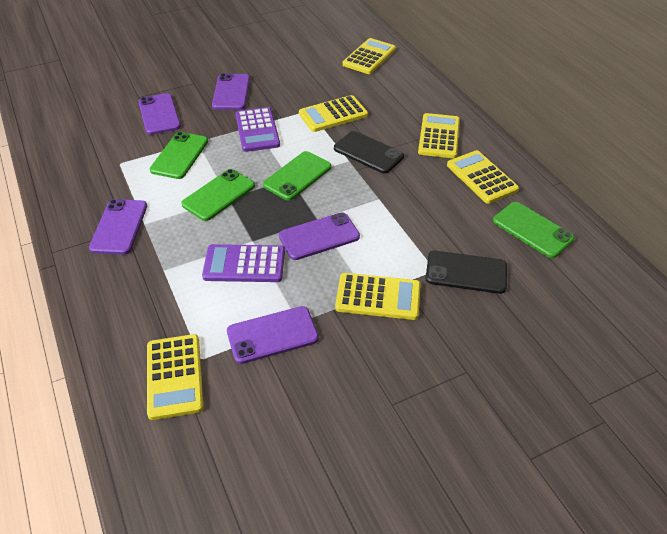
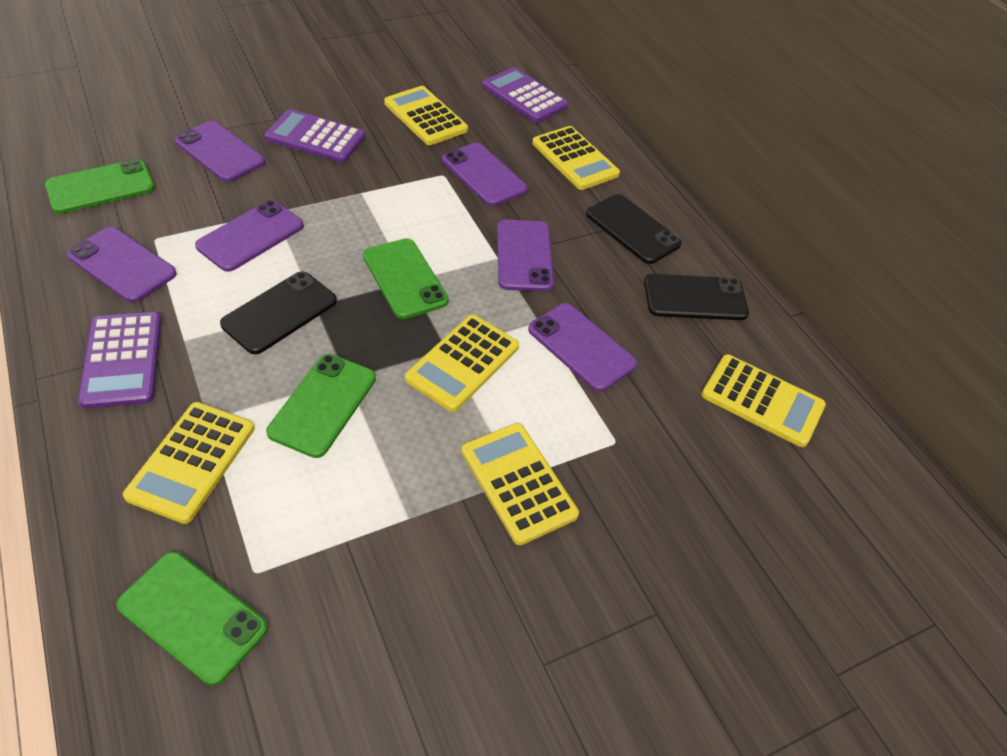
black phone: [334,131,404,173] [426,251,507,294] = 2 -> [220,271,337,354] [586,194,682,264] [644,274,749,320] = 3
purple calculator: [202,244,285,282] [235,107,280,152] = 2 -> [78,312,161,409] [265,109,365,163] [482,67,568,123] = 3
purple phone: [89,199,147,255] [138,93,181,135] [212,73,250,110] [227,306,319,364] [279,212,360,260] = 5 -> [67,227,177,303] [175,121,265,182] [195,200,304,272] [442,143,528,206] [497,220,554,292] [528,303,637,392] = 6

